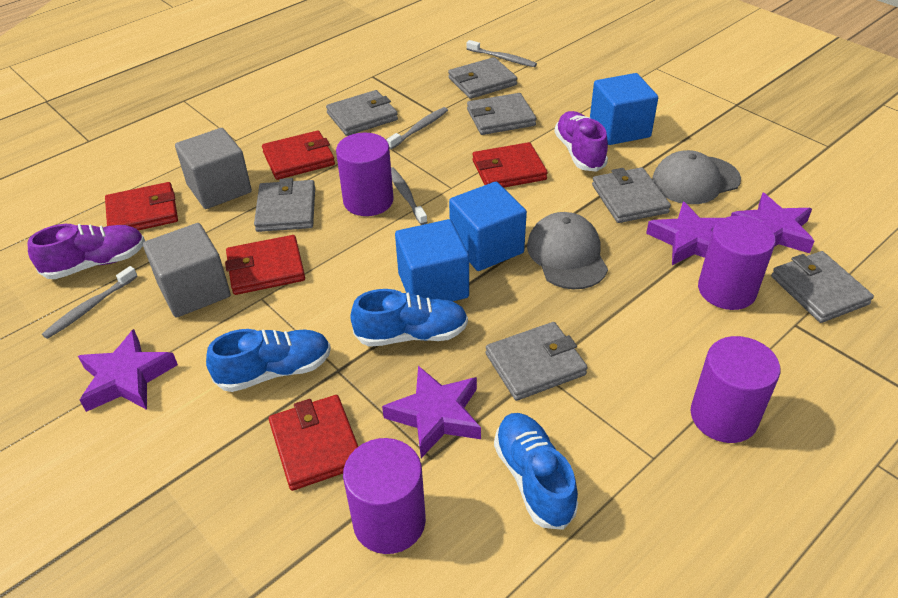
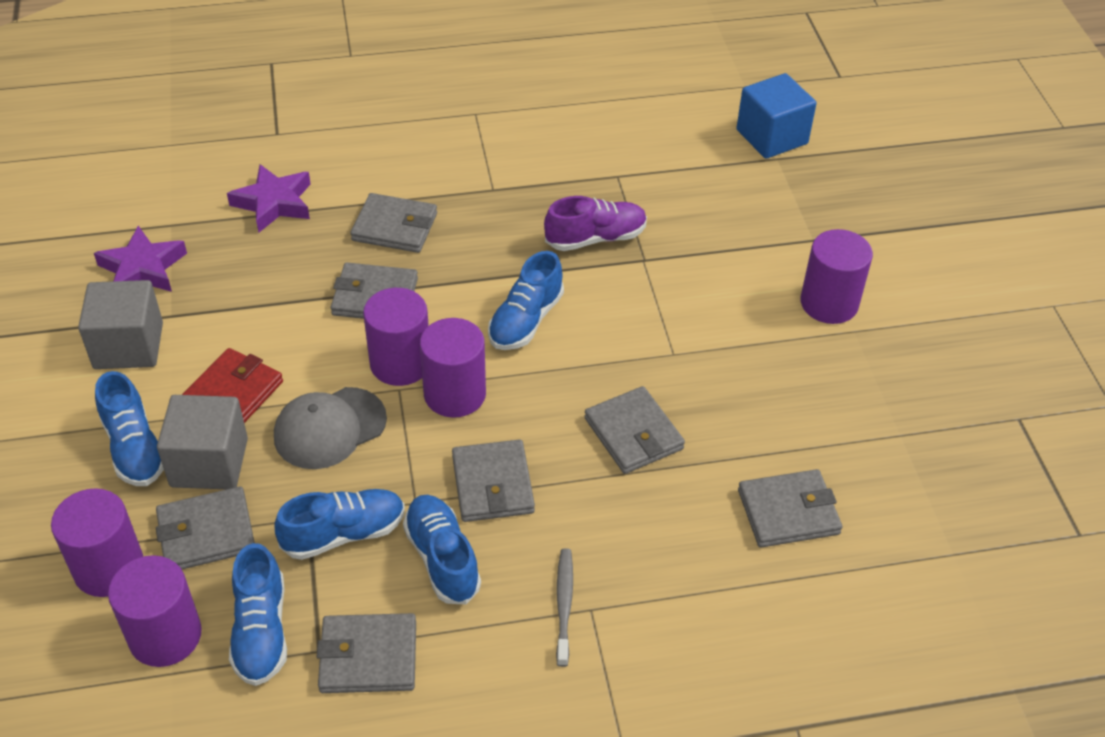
blue cube: [395,219,469,301] [449,182,527,271] [590,73,658,145] = 3 -> [737,73,817,159] = 1
blue shoe: [206,329,331,392] [350,289,468,347] [494,413,578,530] = 3 -> [95,371,164,486] [229,543,287,686] [274,489,405,560] [403,495,481,604] [488,251,564,350] = 5
grey cap: [527,212,608,289] [652,150,741,204] = 2 -> [274,387,387,469] = 1
grey toothbrush: [42,266,138,339] [386,107,448,149] [391,167,427,225] [467,40,537,67] = 4 -> [556,548,573,667] = 1
purple cylinder: [336,133,394,216] [343,438,426,554] [691,336,780,443] [698,216,776,310] = 4 -> [51,488,143,597] [108,555,202,667] [363,288,429,386] [420,318,486,417] [801,229,873,324] = 5
purple shoe: [27,224,145,279] [554,111,608,172] = 2 -> [544,196,647,251] = 1
purple star: [78,329,178,412] [382,366,481,458] [646,202,723,265] [731,193,814,253] = 4 -> [94,226,187,292] [227,164,311,232] = 2
red wallet: [105,182,178,230] [225,235,305,295] [262,130,335,180] [269,395,358,491] [472,142,548,188] = 5 -> [182,348,283,423] = 1

